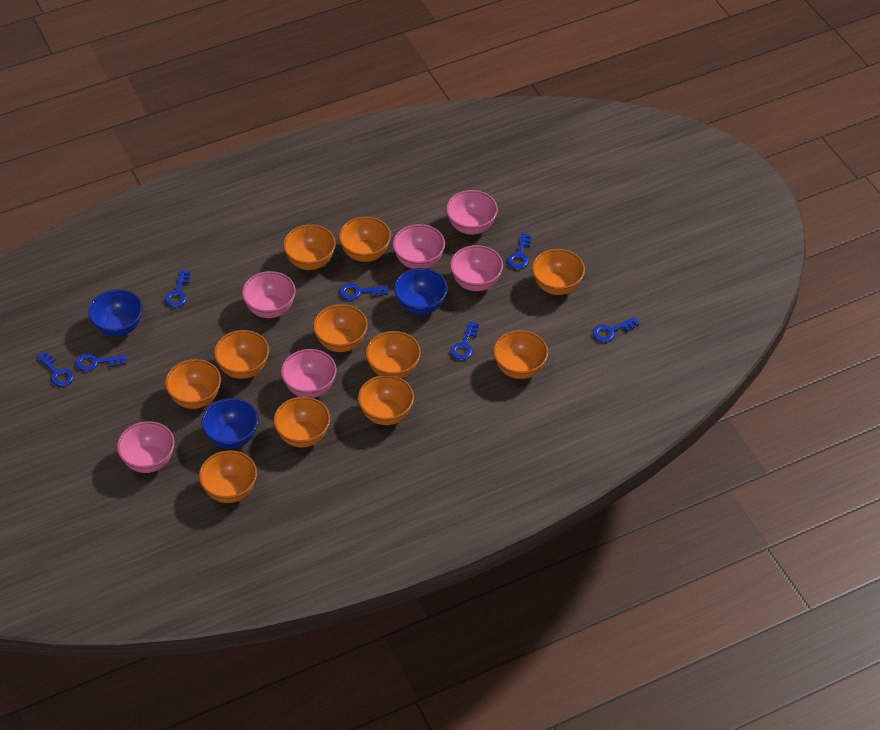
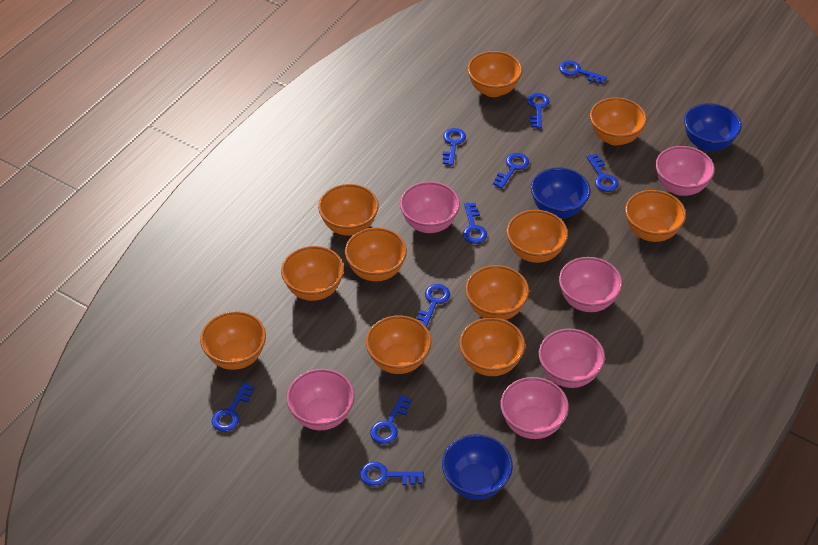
blue key: [37,351,74,387] [76,353,127,371] [165,270,191,307] [340,283,389,300] [450,322,479,360] [507,233,531,269] [593,317,639,342] = 7 -> [212,382,254,432] [360,462,424,487] [370,394,412,445] [417,284,450,328] [443,128,466,166] [463,203,487,244] [493,153,529,189] [527,93,549,128] [559,60,607,84] [586,154,619,192] = 10

